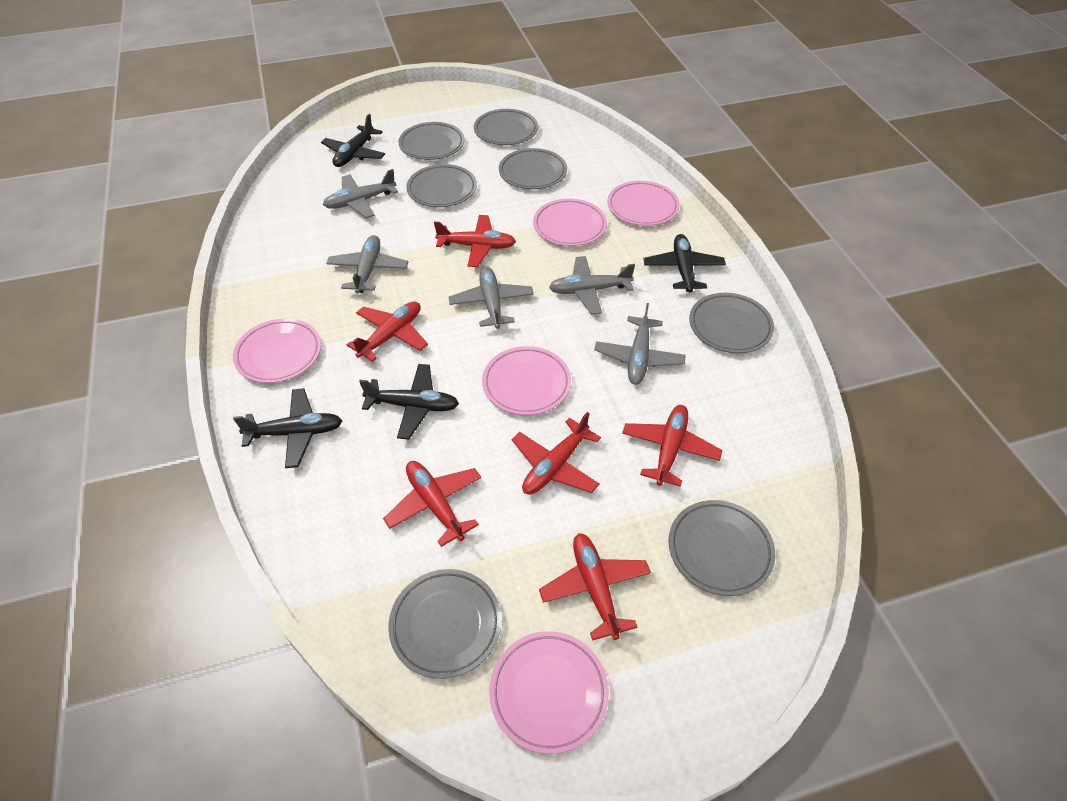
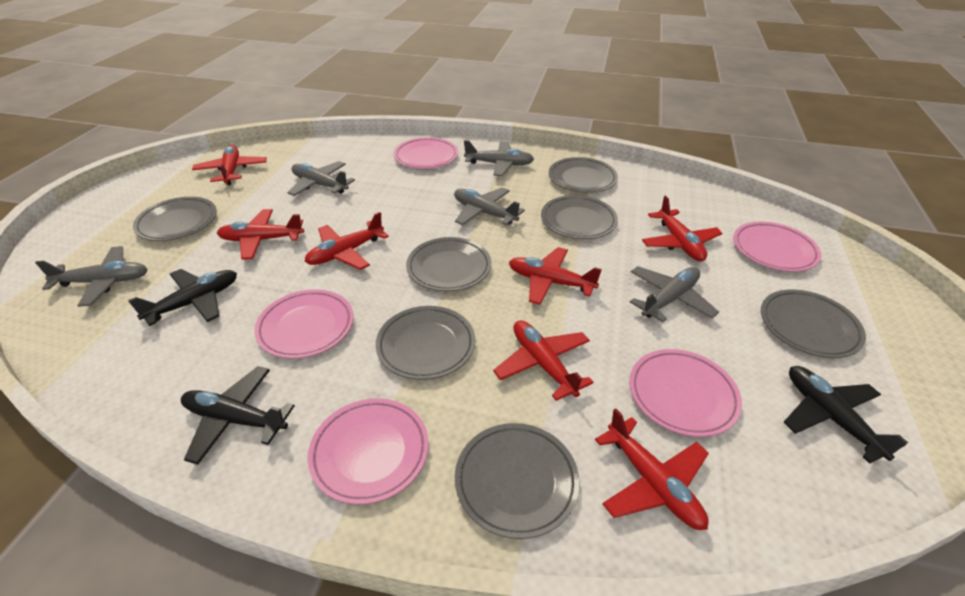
black plane: [233,388,342,468] [321,114,385,167] [359,364,459,439] [643,234,726,293] = 4 -> [128,269,237,326] [181,366,295,465] [784,366,908,464] = 3
red plane: [347,301,428,362] [383,461,481,547] [434,215,516,267] [512,412,601,495] [539,533,651,640] [622,405,722,487] = 6 -> [192,145,267,185] [217,209,304,259] [304,212,389,270] [493,320,593,401] [509,247,602,305] [595,408,709,530] [642,196,723,261] = 7

